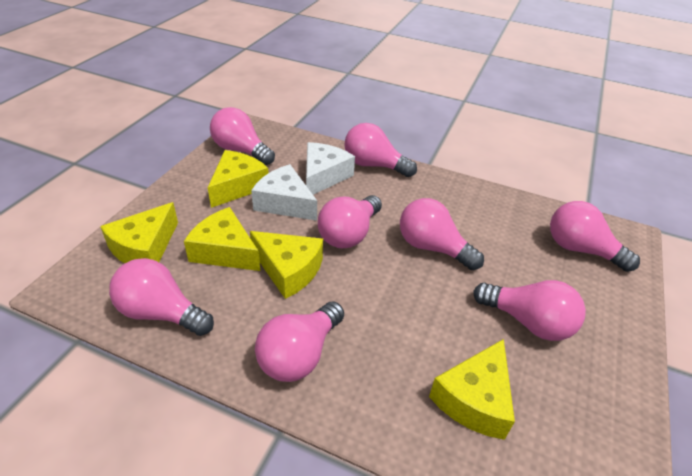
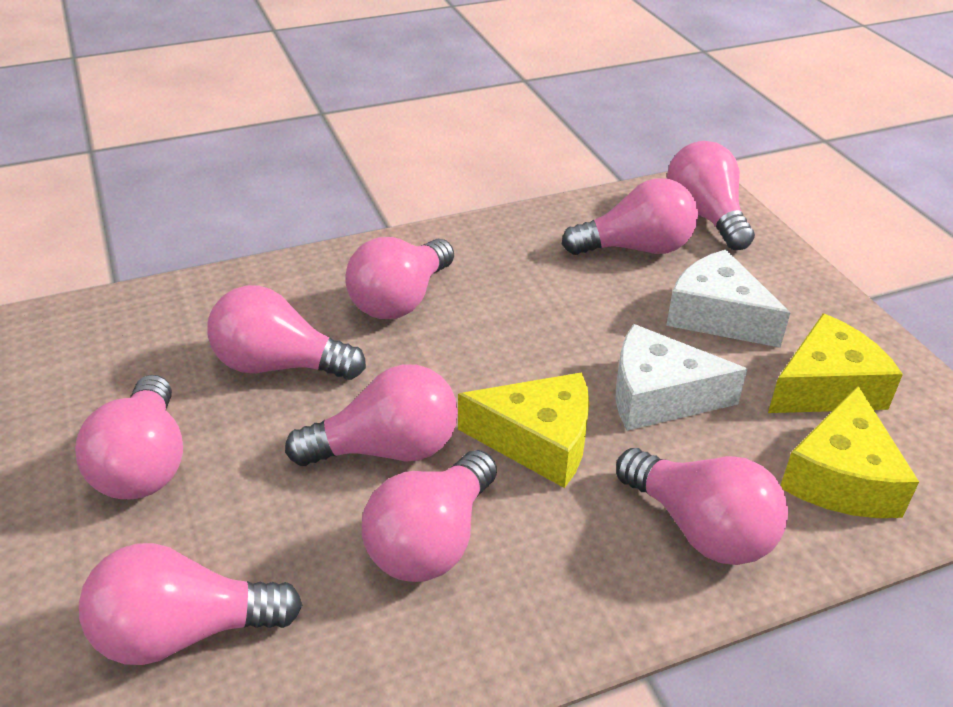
pink light bulb: [109,258,214,336] [210,107,275,165] [255,302,344,382] [318,195,382,248] [344,123,417,177] [400,198,484,270] [473,280,586,341] [550,201,640,272] = 8 -> [75,375,183,499] [79,543,302,665] [207,285,366,380] [285,364,458,466] [345,237,454,319] [362,450,497,582] [562,178,698,255] [616,448,788,565] [667,141,755,250] = 9
yellow cheese: [100,202,178,263] [184,207,260,271] [208,150,269,208] [250,231,323,299] [429,339,515,440] = 5 -> [458,372,589,488] [768,313,903,413] [780,386,919,518] = 3

